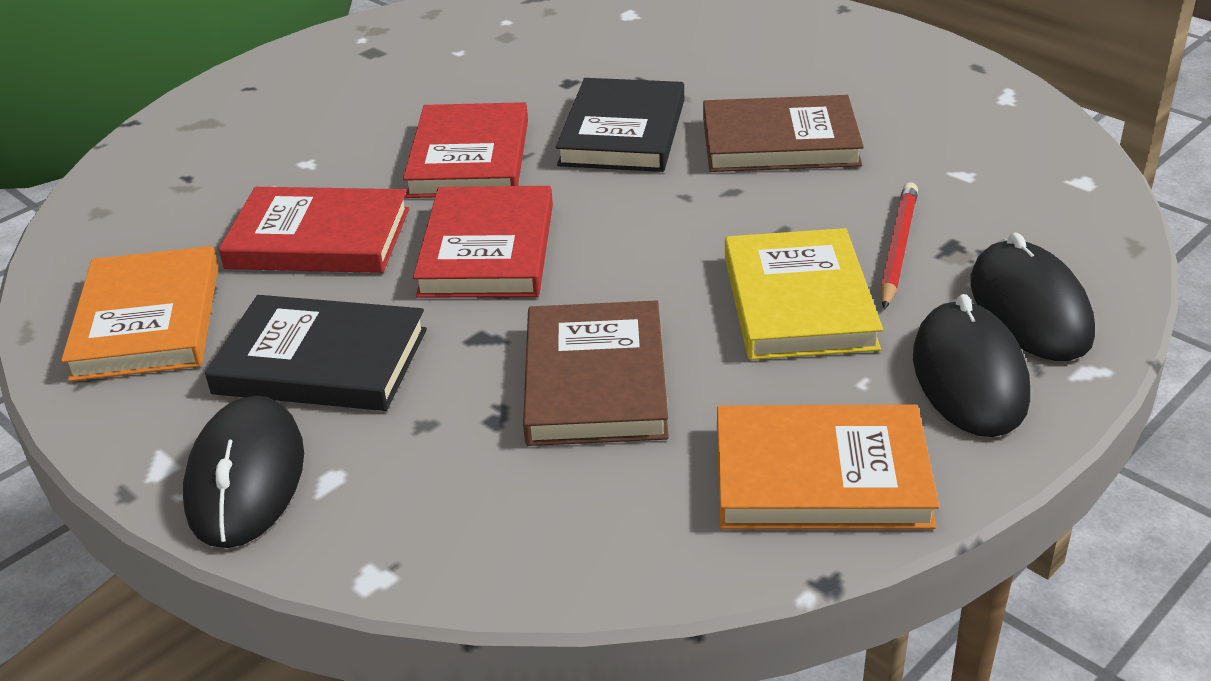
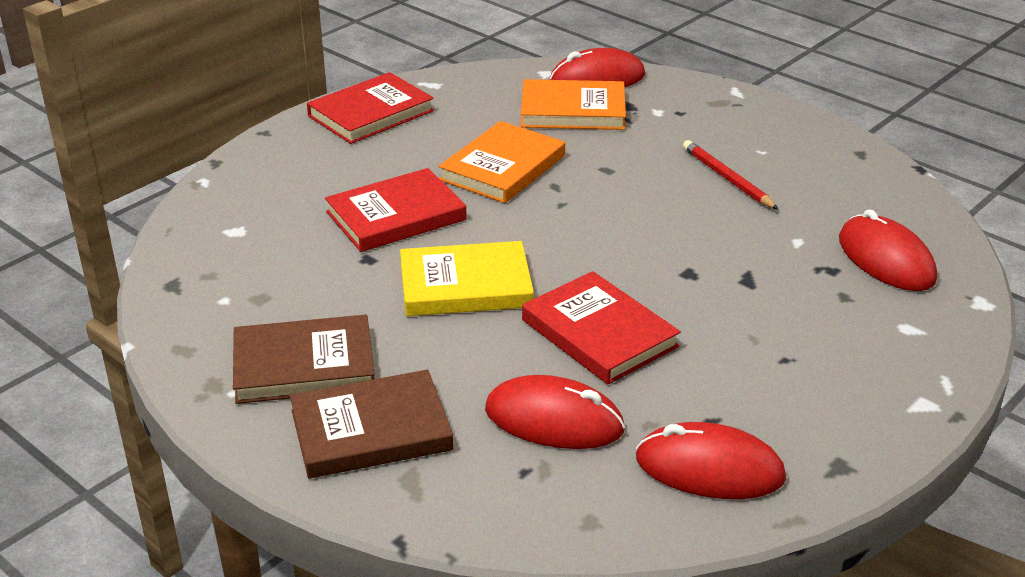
black book: [205,295,427,411] [556,78,684,172] = 2 -> none = 0
black mouse: [183,395,304,548] [913,294,1030,437] [971,233,1095,361] = 3 -> none = 0
red mouse: none = 0 -> [485,375,625,449] [550,48,645,87] [636,422,786,499] [839,209,937,291] = 4

